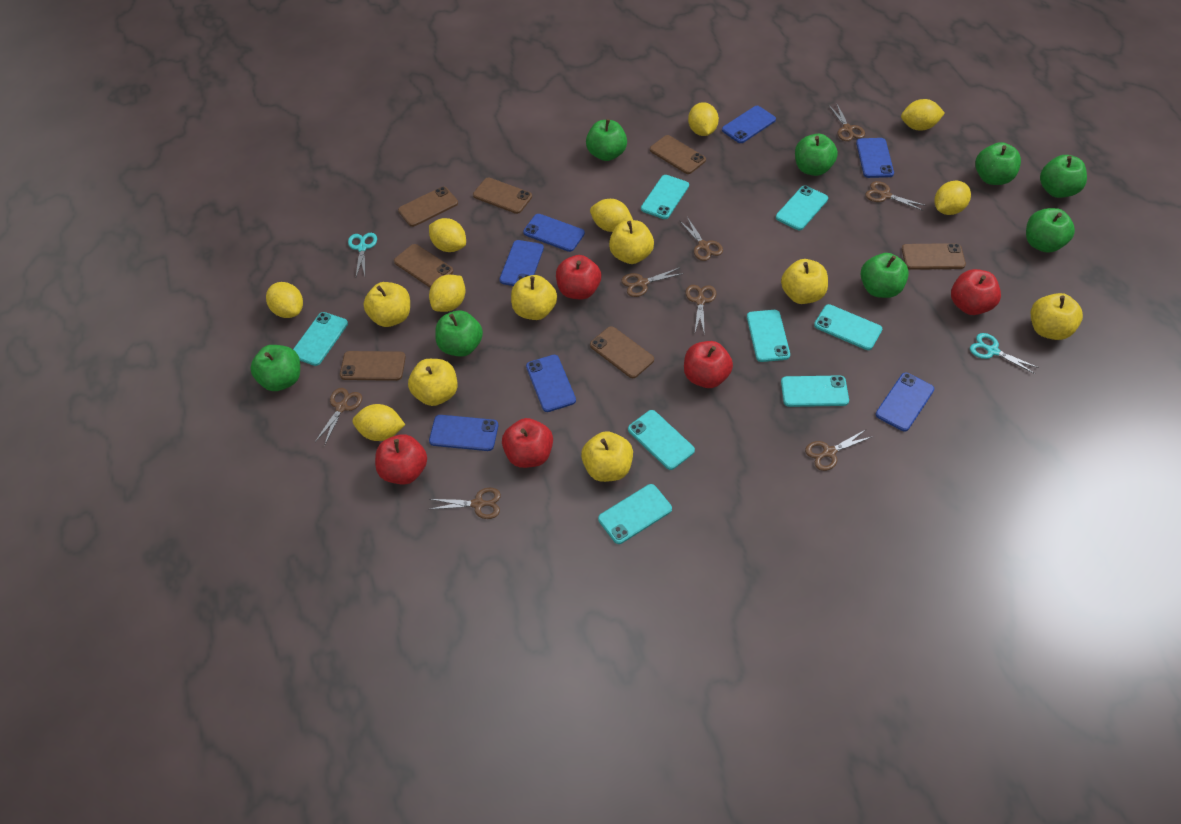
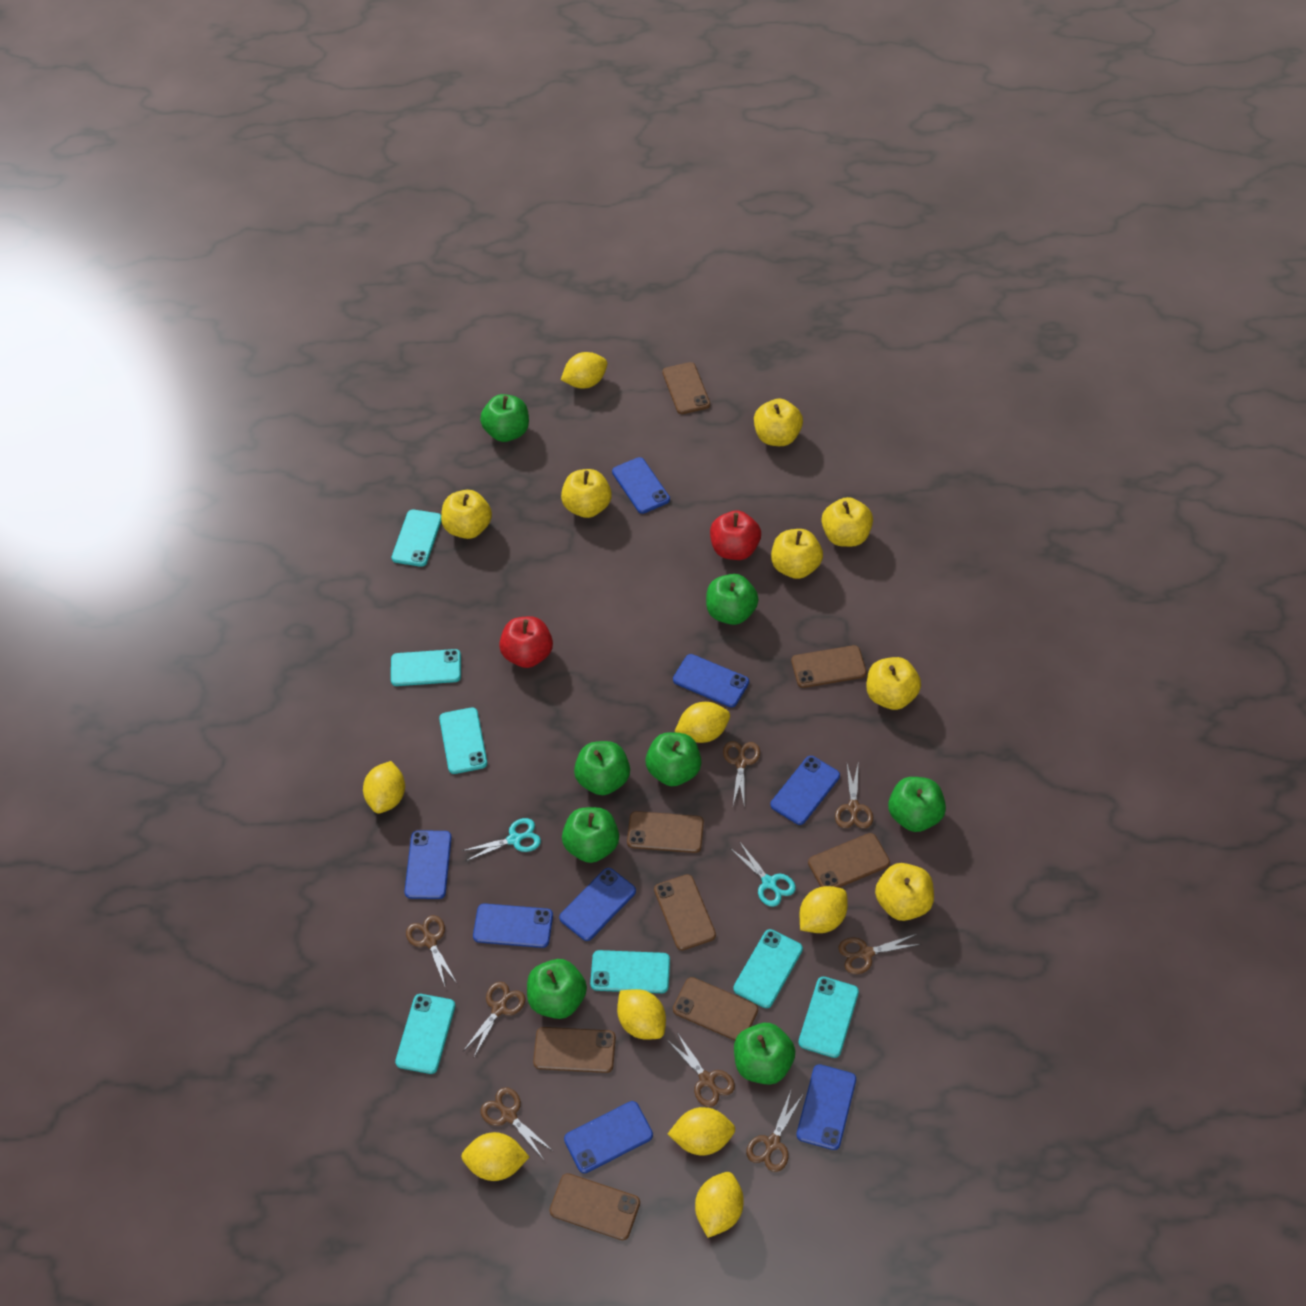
blue phone: [429,415,498,451] [499,240,544,286] [523,214,585,252] [526,355,576,412] [722,106,776,143] [856,138,894,178] [876,373,934,432] = 7 -> [404,830,452,899] [473,903,553,948] [559,868,636,941] [564,1101,653,1173] [612,457,670,514] [673,654,749,707] [771,756,840,825] [796,1064,856,1150] = 8
brown phone: [340,351,406,381] [394,244,453,288] [398,187,458,227] [473,178,532,214] [590,326,654,378] [650,135,706,174] [902,243,966,270] = 7 -> [533,1027,616,1073] [549,1173,640,1240] [627,811,704,853] [654,874,716,950] [662,362,710,414] [673,977,758,1041] [791,645,867,688] [808,833,890,888] = 8
red apple: [375,434,427,485] [502,418,553,468] [556,255,601,299] [684,341,733,388] [951,269,1001,315] = 5 -> [499,616,553,668] [710,511,761,560] = 2
turquoise phone: [293,312,348,366] [598,484,672,544] [628,410,695,470] [641,175,689,219] [747,310,790,362] [776,185,828,230] [781,375,849,407] [814,304,882,350] = 8 -> [391,649,461,686] [392,510,442,567] [395,994,455,1074] [439,707,487,774] [590,950,670,993] [733,929,803,1008] [799,977,859,1058] = 7

